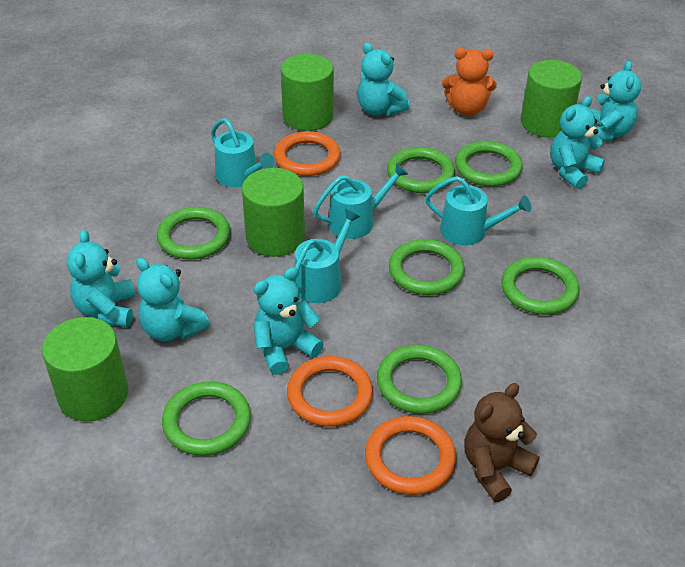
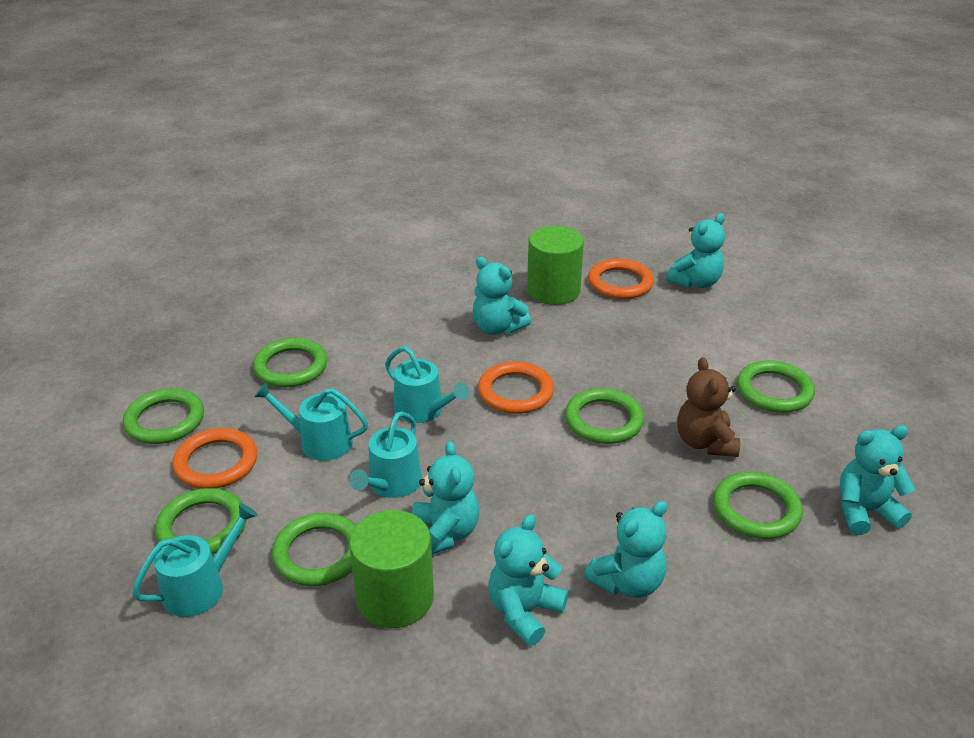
green cylinder: [42,317,128,422] [242,168,305,257] [281,54,334,131] [521,60,582,138] = 4 -> [349,510,434,628] [527,226,584,305] = 2
orange teddy bear: [442,48,497,115] = 1 -> none = 0

